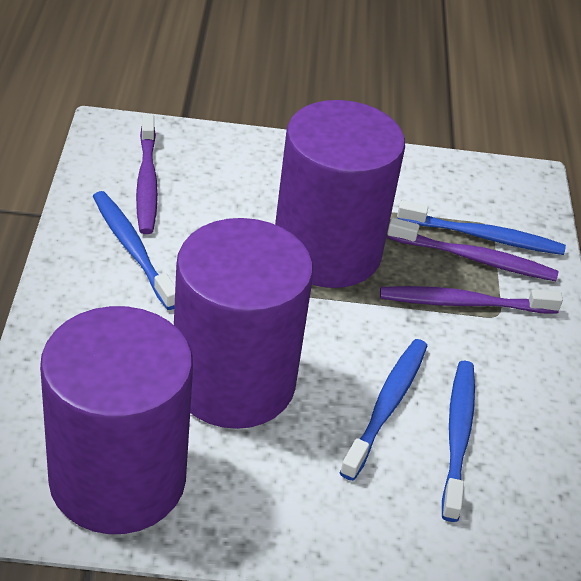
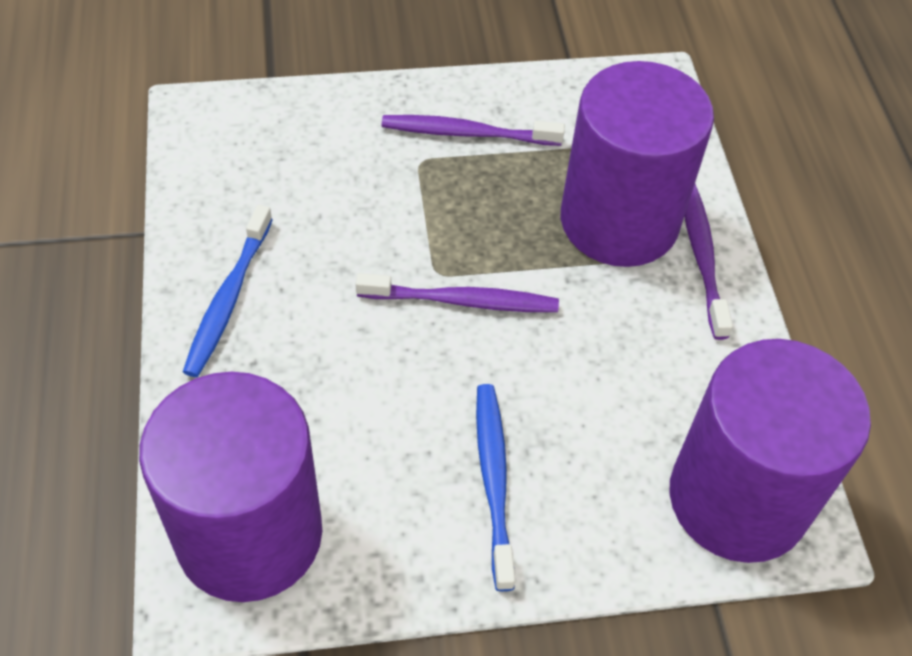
blue toothbrush: [93,191,175,310] [340,339,427,481] [397,200,566,255] [442,361,475,522] = 4 -> [183,204,273,377] [476,384,515,591] = 2

